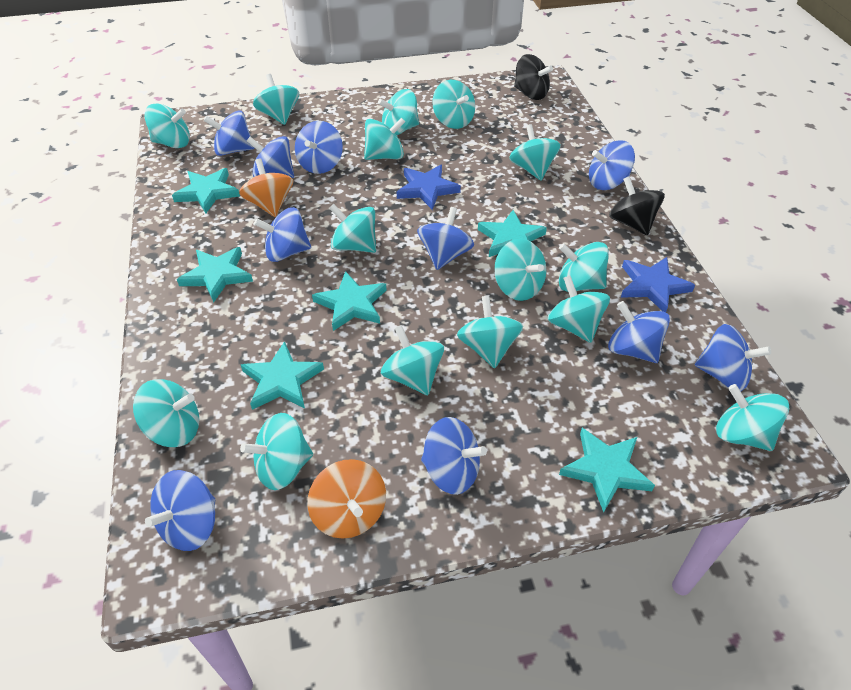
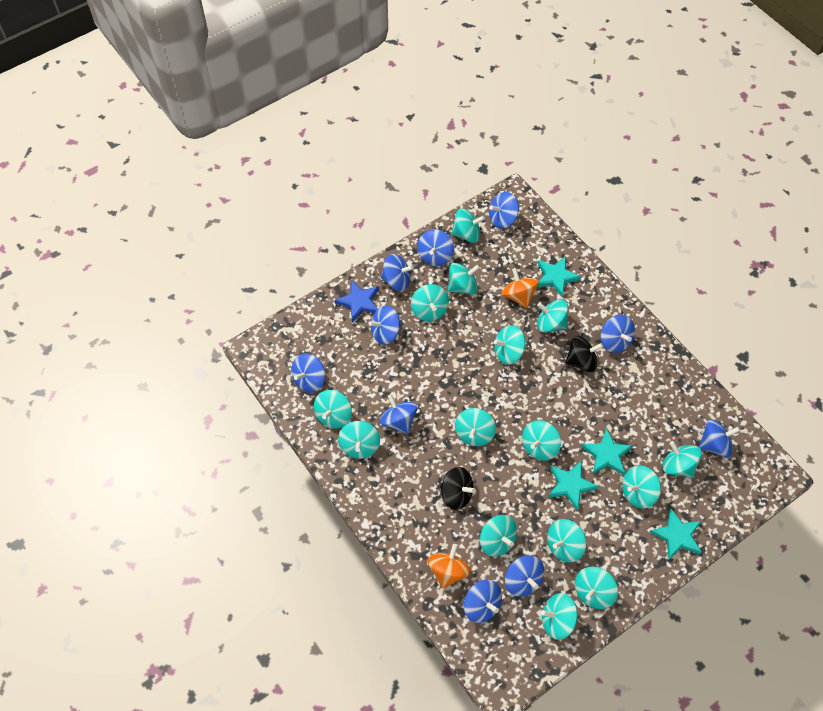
blue star: [397,165,461,210] [621,257,695,312] = 2 -> [335,280,379,322] = 1
turquoise star: [172,168,240,213] [177,247,253,302] [241,341,324,410] [312,271,387,331] [478,210,547,257] [559,428,655,512] = 6 -> [538,256,581,297] [548,461,599,511] [581,428,633,475] [650,508,702,559] = 4

